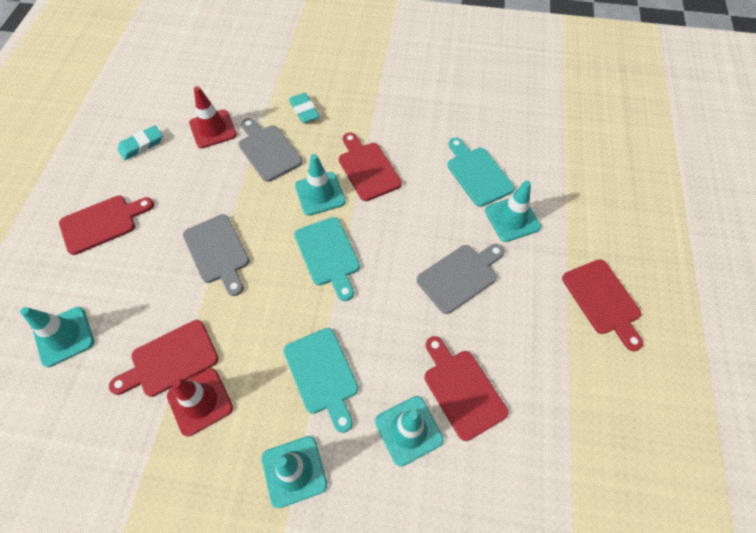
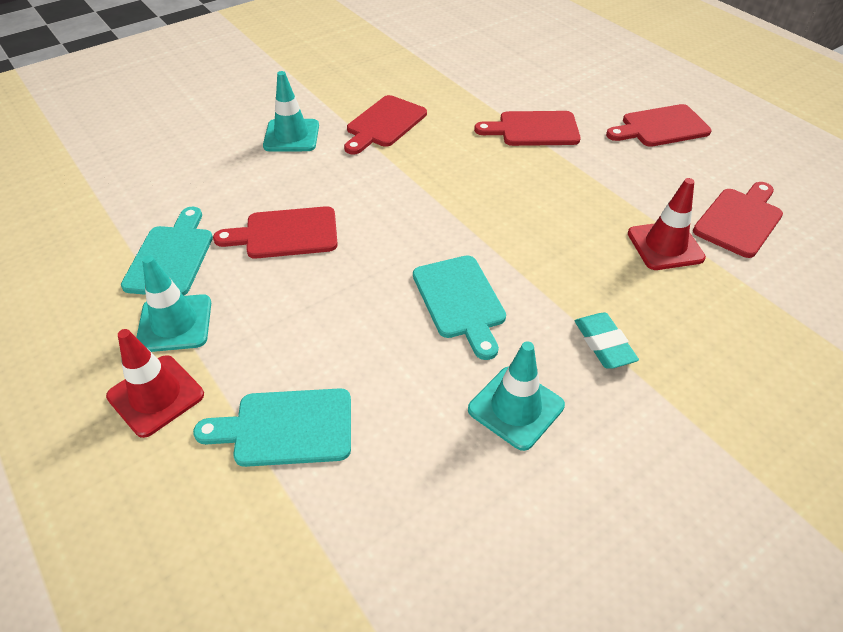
grey cutting board: [183,214,249,296] [239,118,302,182] [417,244,504,314] = 3 -> none = 0
turquoise eraser: [118,125,162,160] [289,93,320,123] = 2 -> [575,312,639,368] = 1
turquoise traffic cone: [20,307,94,367] [262,436,327,508] [295,154,346,216] [375,396,444,467] [485,181,541,242] = 5 -> [136,255,211,352] [263,71,319,151] [468,341,565,451] = 3

